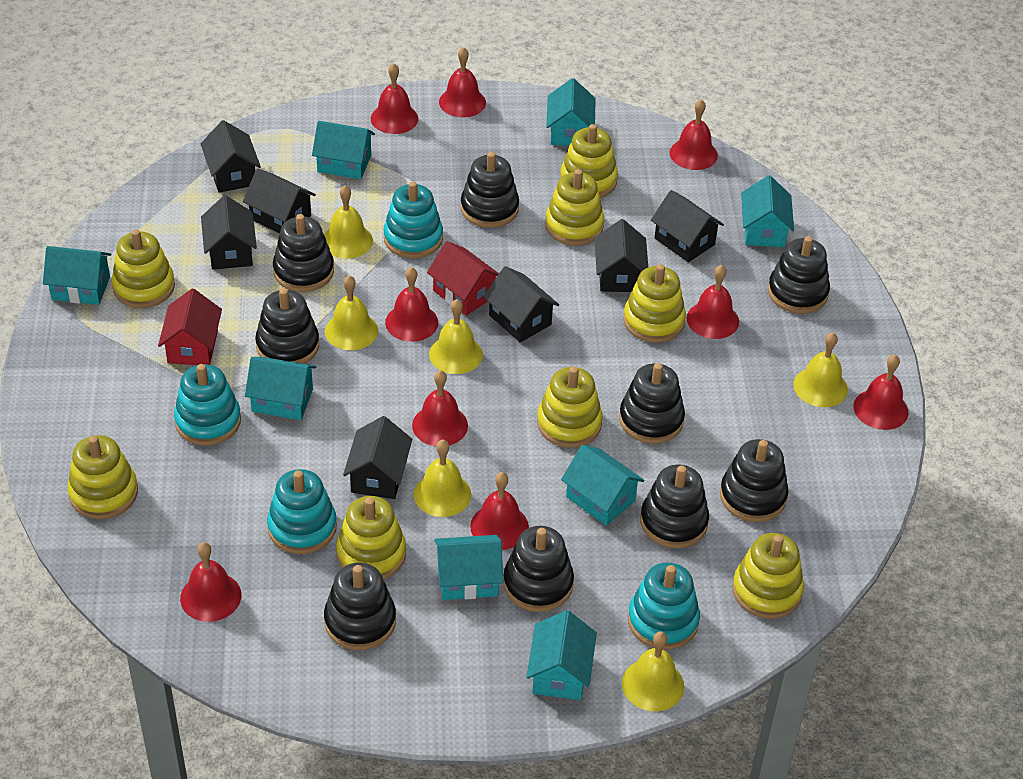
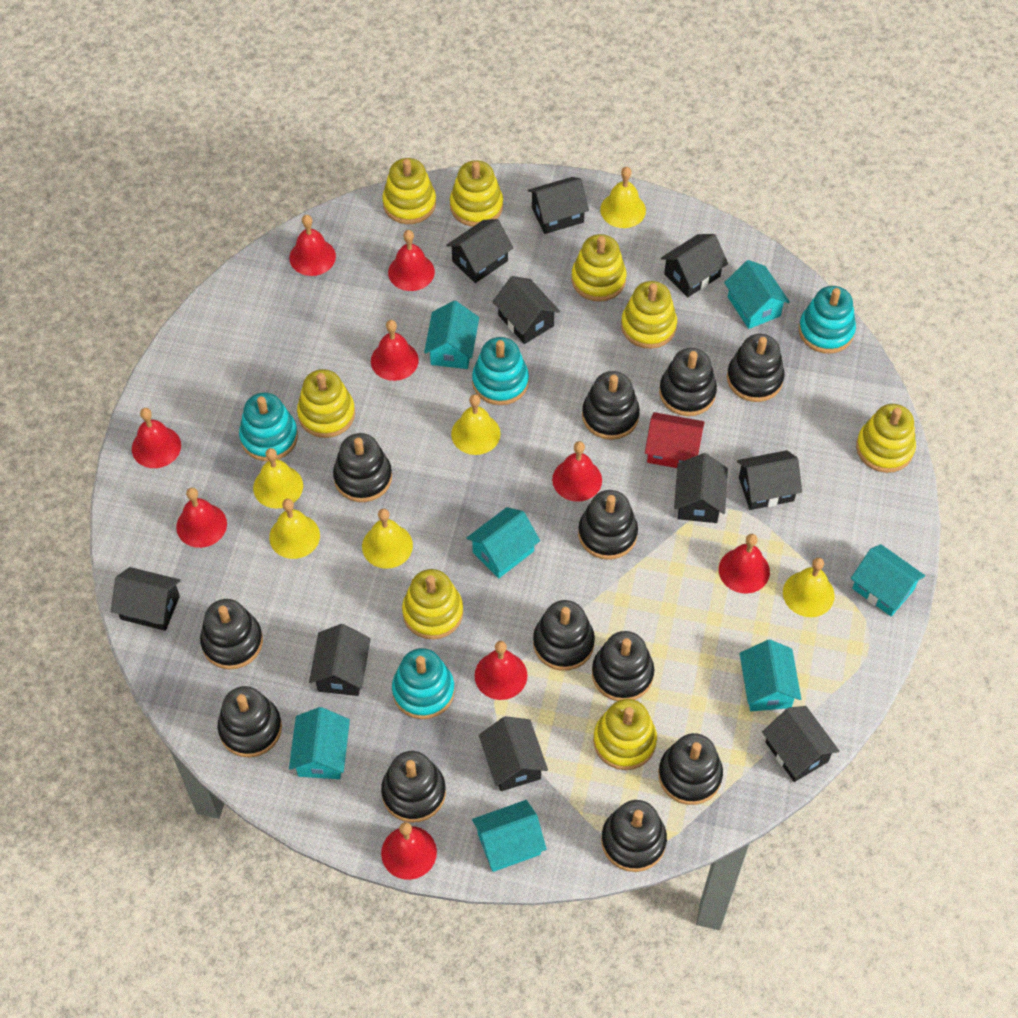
black house: [201,120,261,193] [201,195,257,270] [243,169,316,234] [343,416,412,499] [483,266,559,342] [595,219,648,292] [651,190,724,262] = 7 -> [111,567,181,631] [309,624,371,696] [446,219,513,283] [479,716,548,791] [492,276,560,344] [528,177,589,234] [661,234,728,298] [674,453,728,523] [737,450,802,510] [762,706,839,782] = 10
black stacking toy: [255,288,319,364] [273,214,334,292] [324,562,396,650] [461,152,519,228] [503,526,574,612] [619,363,685,444] [640,464,709,548] [720,439,789,522] [768,236,830,314] = 9 -> [200,599,263,669] [218,686,282,757] [333,433,392,502] [381,751,446,823] [533,600,595,671] [578,490,638,560] [582,371,640,440] [592,631,654,701] [601,800,667,872] [658,733,723,805] [659,348,717,416] [727,334,785,402] = 12
red house: [158,289,222,365] [427,241,499,316] = 2 -> [645,412,705,468] = 1
turquoise house: [43,246,111,305] [245,357,316,420] [312,121,375,179] [435,535,503,600] [526,610,597,700] [546,78,596,146] [561,445,644,526] [741,175,794,247] = 8 -> [289,707,350,779] [424,301,479,369] [467,507,540,579] [472,800,547,872] [724,260,790,329] [740,640,801,711] [851,544,925,616] = 7

